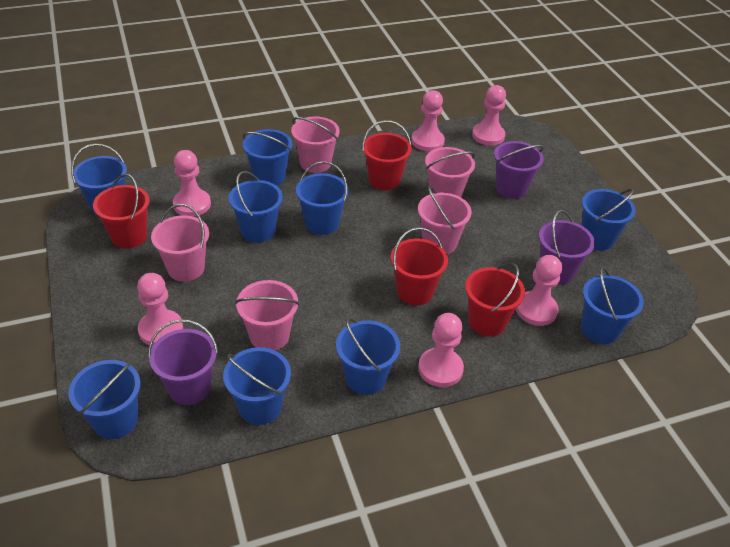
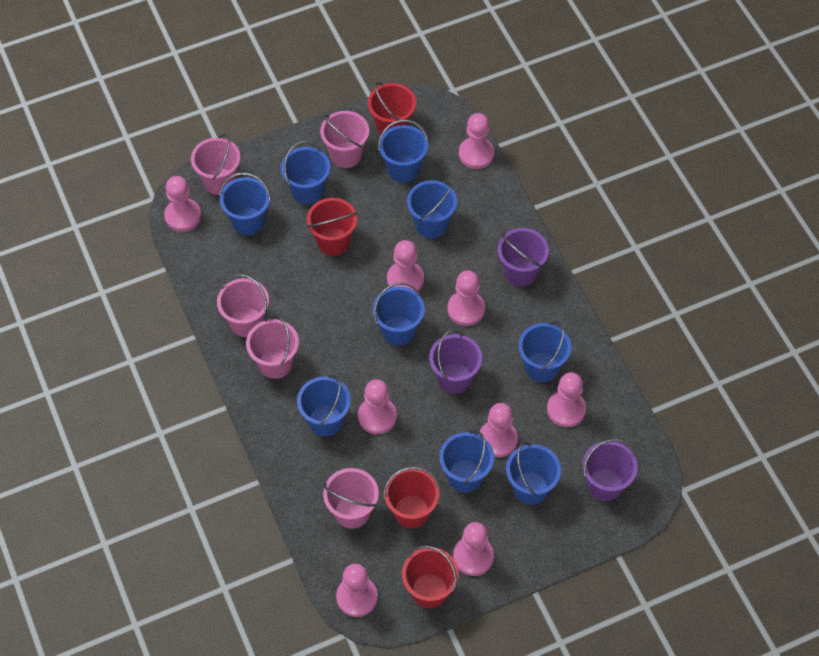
pink pawn: [137,273,183,346] [173,150,211,217] [411,90,445,152] [418,313,464,387] [472,85,506,146] [516,255,562,326] = 6 -> [164,176,201,232] [336,564,378,617] [358,379,397,434] [387,240,424,291] [448,270,485,326] [453,522,494,576] [459,113,494,169] [479,403,518,458] [547,372,586,427] = 9

